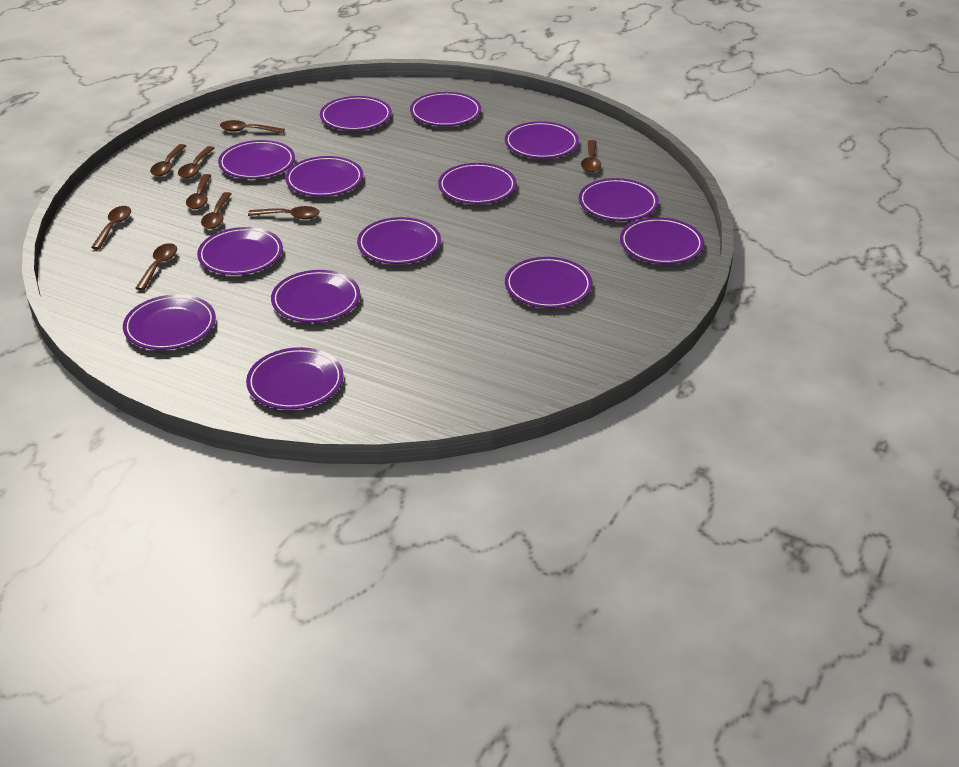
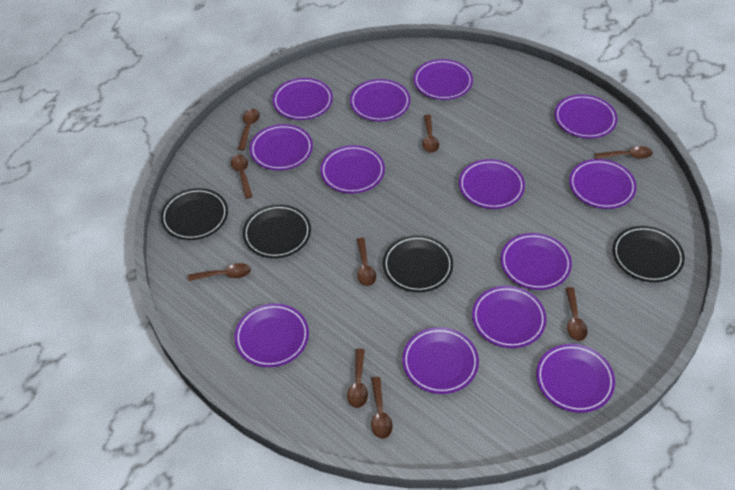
black plate: none = 0 -> [161,188,228,240] [243,205,311,258] [383,235,453,292] [612,226,685,282] = 4
purple plate: [123,294,216,350] [197,227,283,275] [218,140,295,179] [246,347,343,410] [271,270,360,323] [285,156,363,196] [320,96,392,131] [357,217,441,264] [410,92,481,126] [438,163,517,204] [505,121,579,158] [505,257,592,308] [579,178,659,221] [620,217,704,264] = 14 -> [234,303,309,367] [250,124,313,170] [273,78,333,120] [320,145,385,193] [350,79,410,121] [402,327,479,394] [414,59,473,100] [459,159,525,209] [472,286,547,348] [500,233,572,290] [536,344,615,413] [554,95,617,138] [569,159,637,209] = 13

